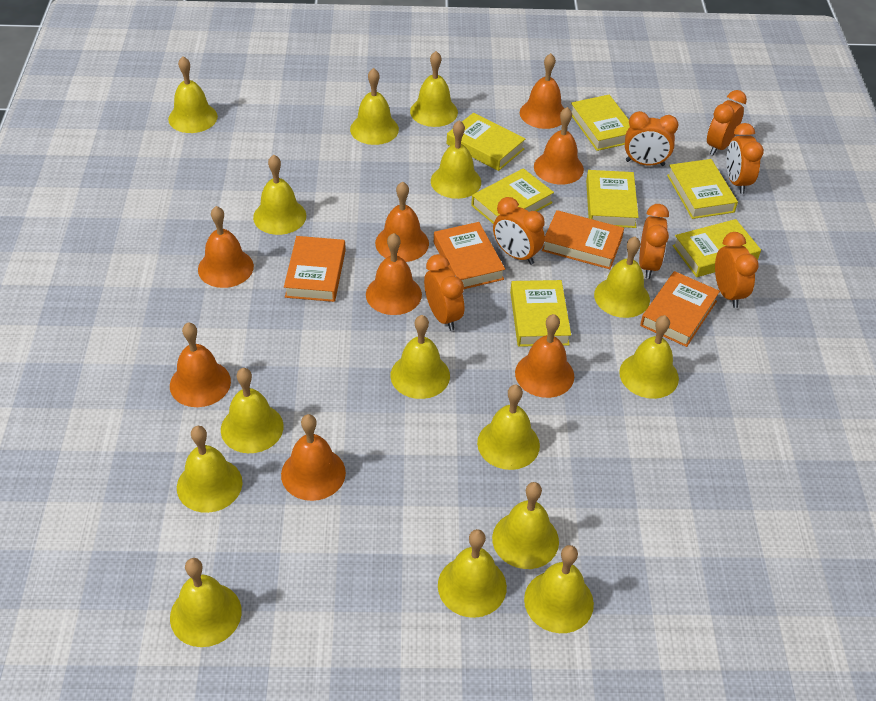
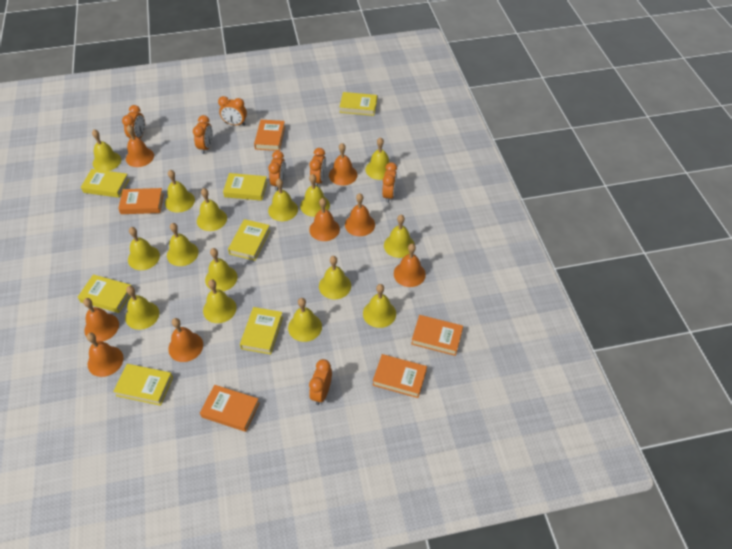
orange book: [284,236,346,302] [434,222,505,289] [542,210,624,269] [640,271,720,347] = 4 -> [118,188,164,214] [200,385,259,432] [254,120,285,151] [373,354,427,398] [411,315,463,356] = 5

